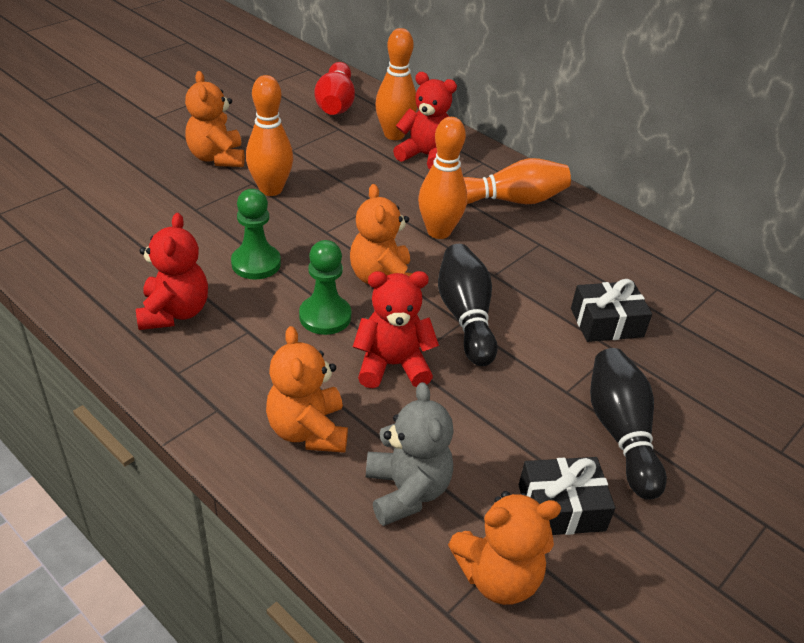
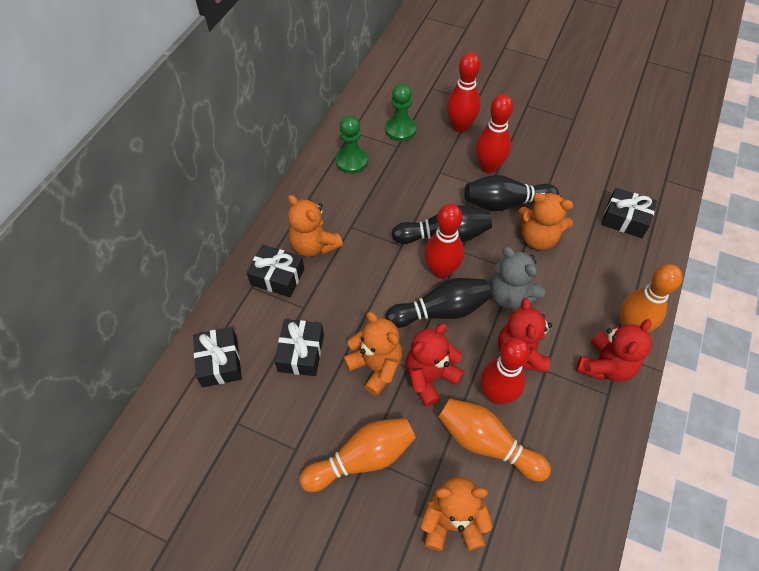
black bowling pin: [438,244,498,366] [590,348,667,500] = 2 -> [385,278,491,328] [392,205,492,244] [464,175,559,211] = 3
black gift: [519,457,615,535] [571,279,652,342] = 2 -> [193,327,242,387] [247,245,304,297] [274,319,324,376] [601,188,657,238] = 4
orange bowling pin: [246,75,293,196] [375,28,417,140] [418,117,467,239] [464,158,571,204] = 4 -> [299,418,416,492] [438,399,551,482] [620,264,682,332] = 3
red bowling pin: [314,62,355,115] = 1 -> [424,204,464,279] [447,52,480,132] [475,94,513,173] [480,338,530,404] = 4

